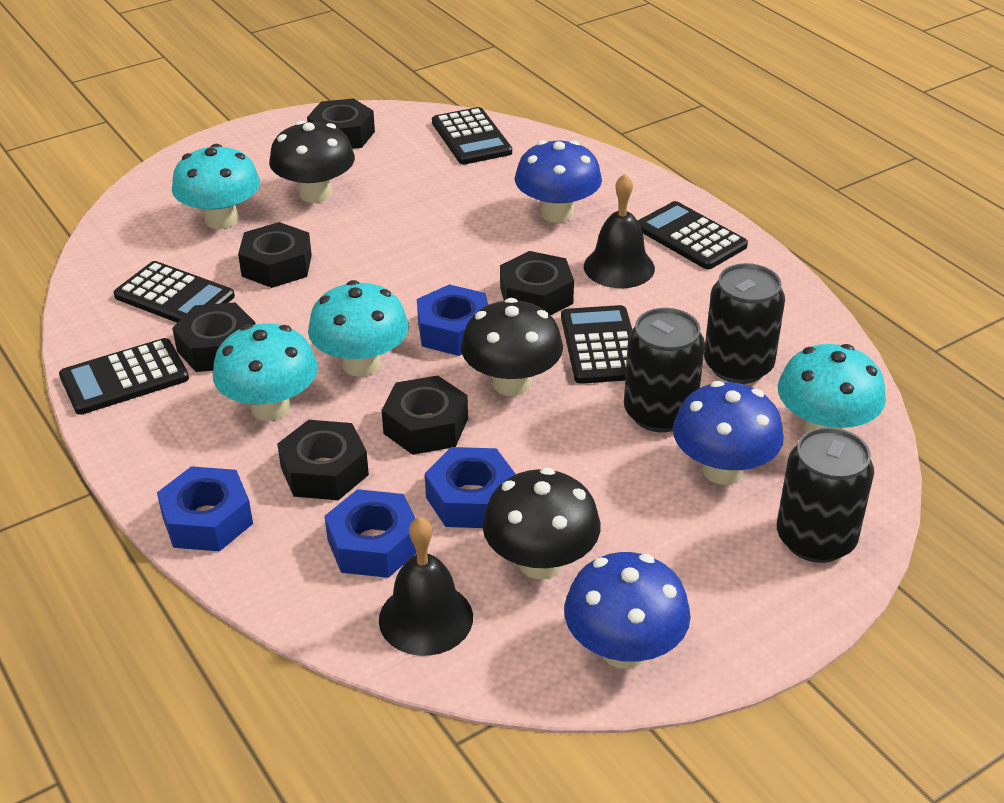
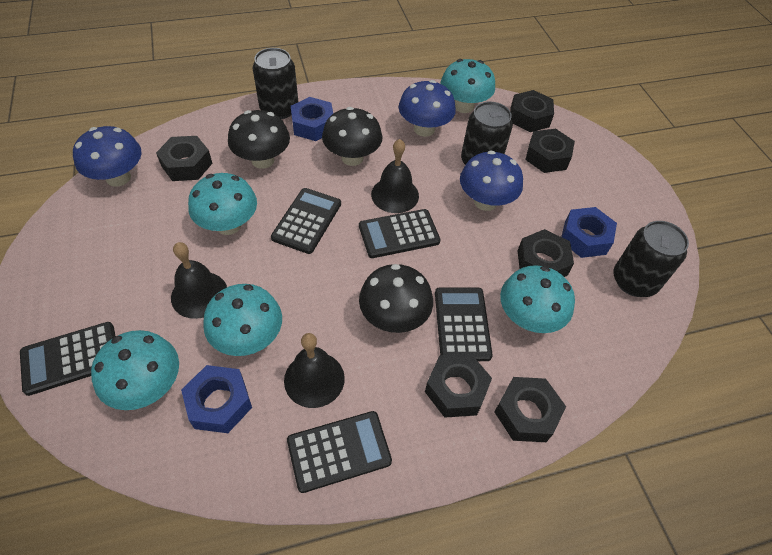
black bell: [379,517,473,656] [584,174,655,288] = 2 -> [171,242,227,319] [284,333,345,408] [371,139,419,213] = 3
blue nut: [157,466,253,551] [325,489,416,578] [417,284,488,356] [425,447,516,528] = 4 -> [181,365,252,433] [291,97,333,141] [561,207,617,258] = 3
turquoise mushroom: [172,144,260,229] [213,323,318,421] [308,280,409,377] [778,344,886,433] = 4 -> [91,330,179,410] [188,173,257,235] [203,284,282,356] [440,59,495,113] [500,265,575,333] = 5

